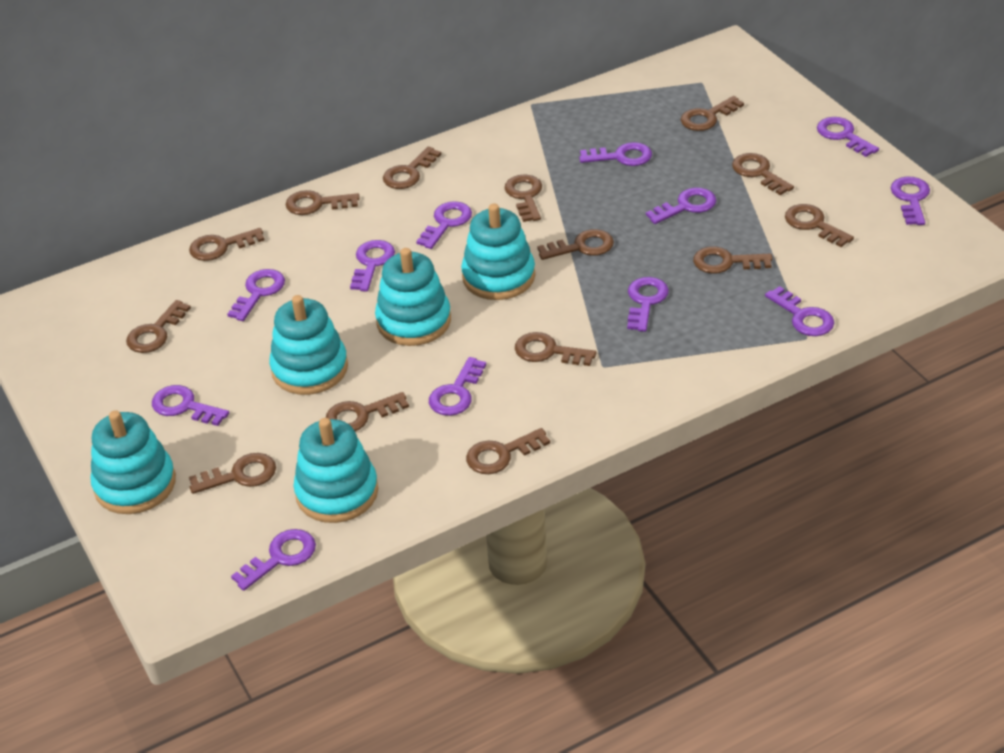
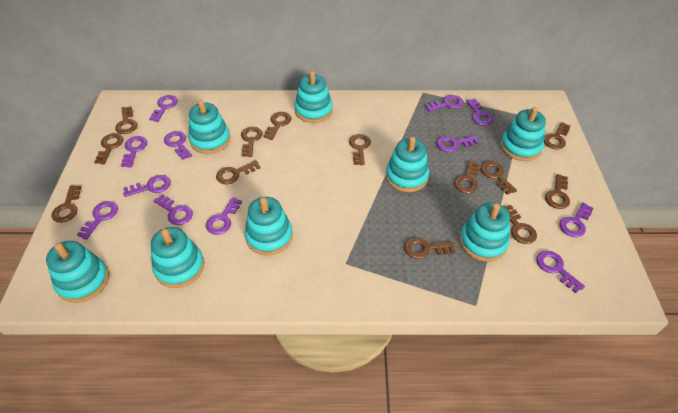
brown key: [126,300,191,353] [189,228,264,261] [189,453,276,494] [286,190,360,215] [326,392,409,431] [383,147,441,189] [466,428,550,474] [505,174,542,222] [515,332,596,366] [537,229,614,260] [681,96,744,131] [693,246,773,274] [732,153,794,195] [785,204,854,247] = 14 -> [51,185,81,223] [94,133,124,164] [115,106,137,134] [216,160,261,184] [241,127,263,157] [264,112,292,140] [349,134,371,165] [404,237,455,259] [454,160,480,194] [481,161,517,195] [503,205,537,244] [544,122,571,149] [545,174,570,209] = 13
turquoise stacking toy: [91,410,176,514] [269,295,348,395] [294,418,378,523] [375,248,451,346] [461,204,535,300] = 5 -> [46,241,109,303] [151,227,204,288] [189,100,230,154] [244,197,293,255] [294,71,333,123] [386,137,429,192] [460,202,510,262] [500,107,546,161] = 8

